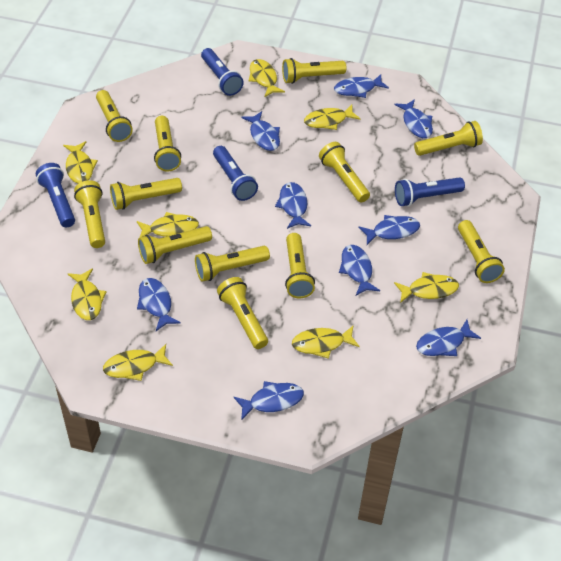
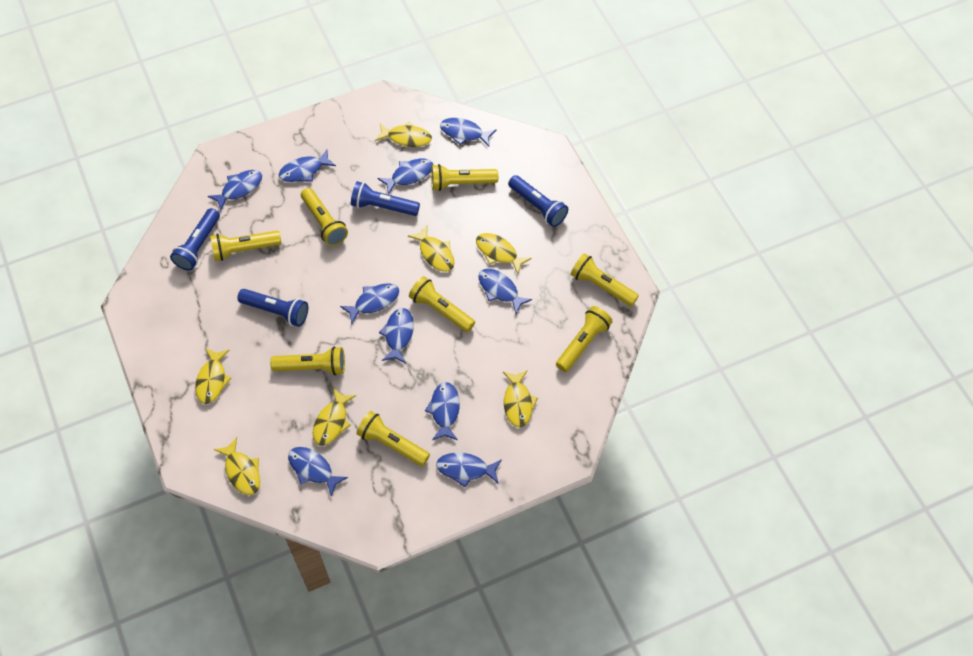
blue fish: [137,278,181,331] [234,381,304,420] [242,111,280,151] [275,182,311,229] [334,74,389,98] [339,245,380,296] [358,215,420,245] [395,99,433,138] [416,320,481,356] = 9 -> [208,170,262,210] [279,150,336,182] [288,447,348,497] [340,283,399,324] [378,159,433,195] [379,308,414,363] [425,382,460,440] [436,453,502,487] [440,118,496,147] [479,269,532,314] = 10
yellow fish: [63,141,98,184] [67,268,107,320] [103,344,173,381] [137,212,199,238] [249,59,285,97] [292,325,360,359] [304,105,360,130] [394,272,459,303] = 8 -> [195,348,232,404] [214,437,260,495] [313,388,356,446] [375,121,432,147] [408,225,454,272] [476,233,532,274] [503,370,538,427] = 7
yellow flashlight: [74,180,105,248] [96,90,133,142] [110,178,182,210] [138,226,212,264] [154,116,181,171] [195,246,270,282] [217,277,268,349] [282,58,346,84] [285,233,315,298] [319,142,370,203] [414,121,483,156] [458,220,505,283] = 12 -> [210,231,281,261] [270,346,345,375] [301,188,348,246] [356,411,430,466] [409,276,475,332] [431,164,498,191] [556,306,613,372] [570,253,639,306] = 8

